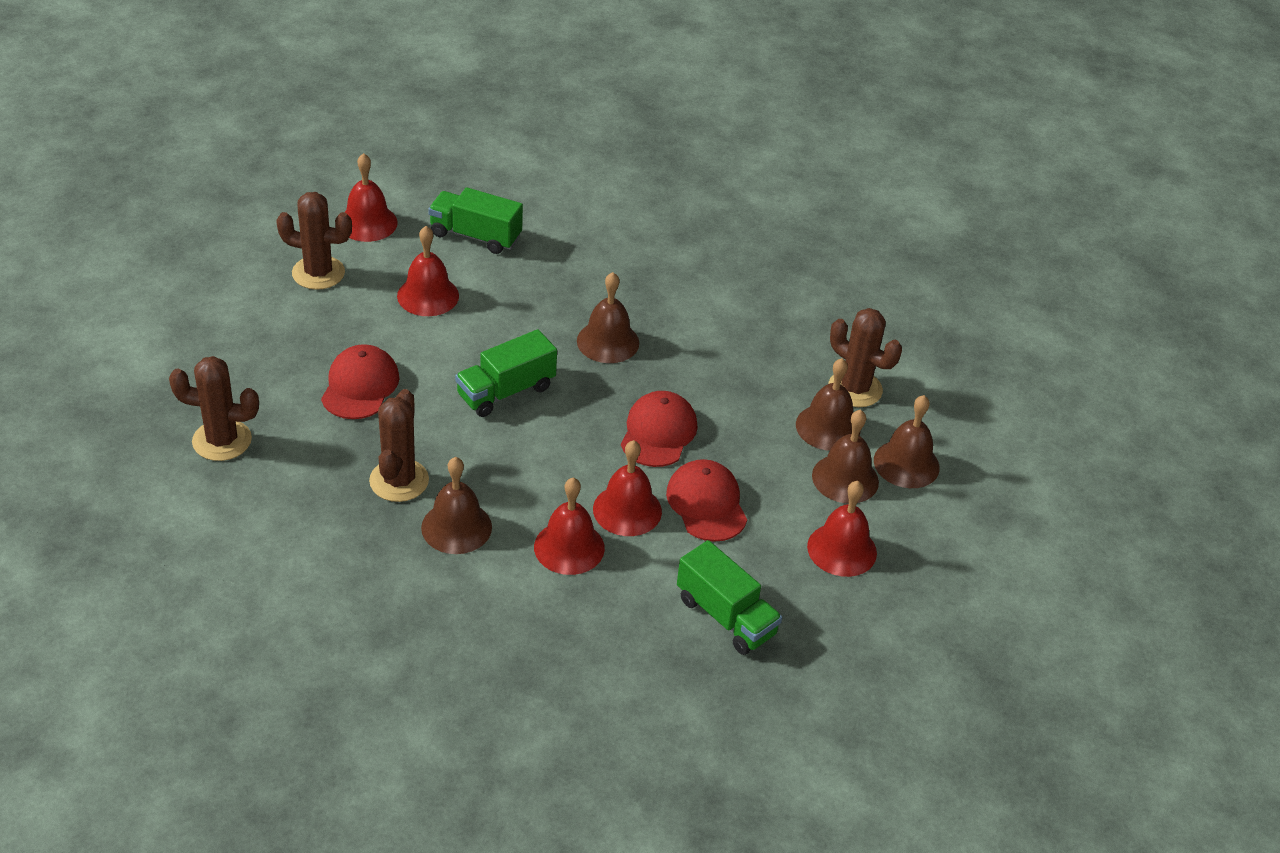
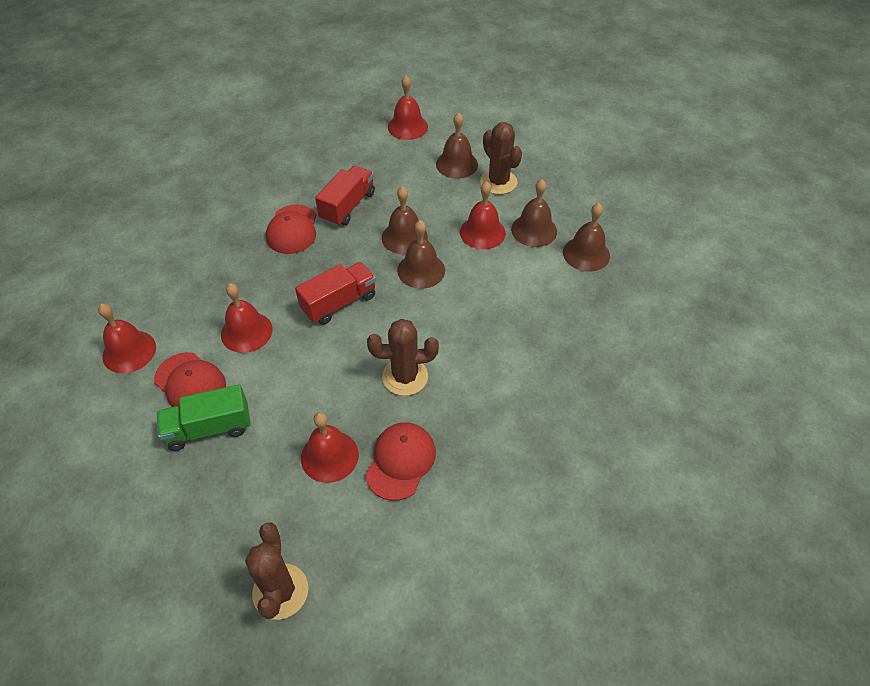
brown cactus: [169,356,259,461] [276,192,352,290] [369,389,429,502] [829,308,902,407] = 4 -> [245,522,308,620] [367,319,439,396] [480,122,522,194] = 3
green truck: [428,187,523,254] [455,329,557,417] [677,540,782,655] = 3 -> [157,384,251,451] = 1
red truck: none = 0 -> [295,262,376,325] [315,165,375,226] = 2

